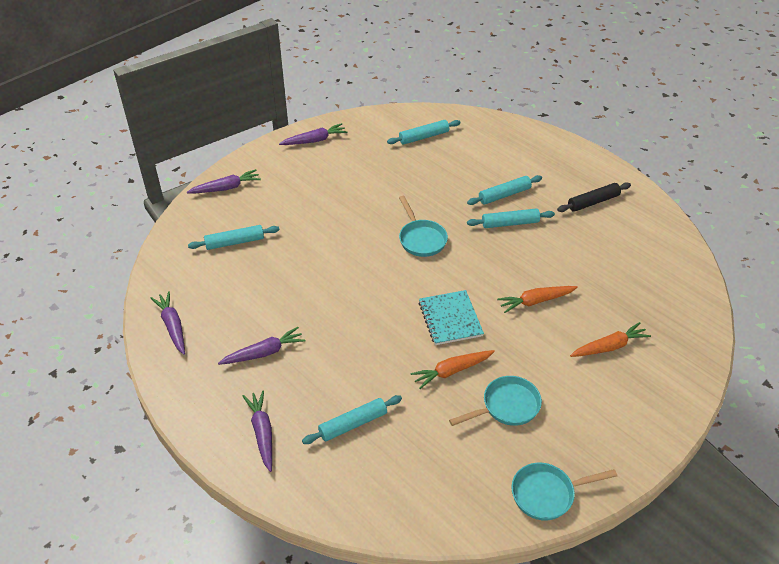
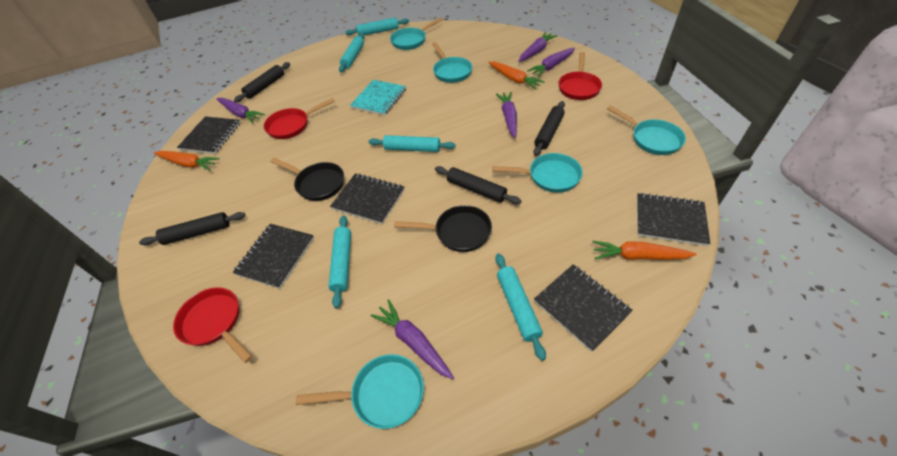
black notebook: none = 0 -> [177,116,241,154] [232,224,314,289] [330,173,404,224] [534,264,633,352] [637,193,710,246] = 5
black pan: none = 0 -> [270,158,344,201] [394,205,492,252] = 2
black rolling pin: [557,182,631,212] = 1 -> [139,212,246,245] [234,62,290,102] [435,166,522,204] [533,101,565,156] = 4
red pan: none = 0 -> [173,287,253,363] [264,98,335,139] [558,52,602,100] = 3
turquoise pan: [399,196,448,257] [449,376,542,426] [511,463,617,521] = 3 -> [296,354,424,429] [390,17,443,50] [432,42,472,83] [492,153,583,193] [607,105,686,155] = 5

